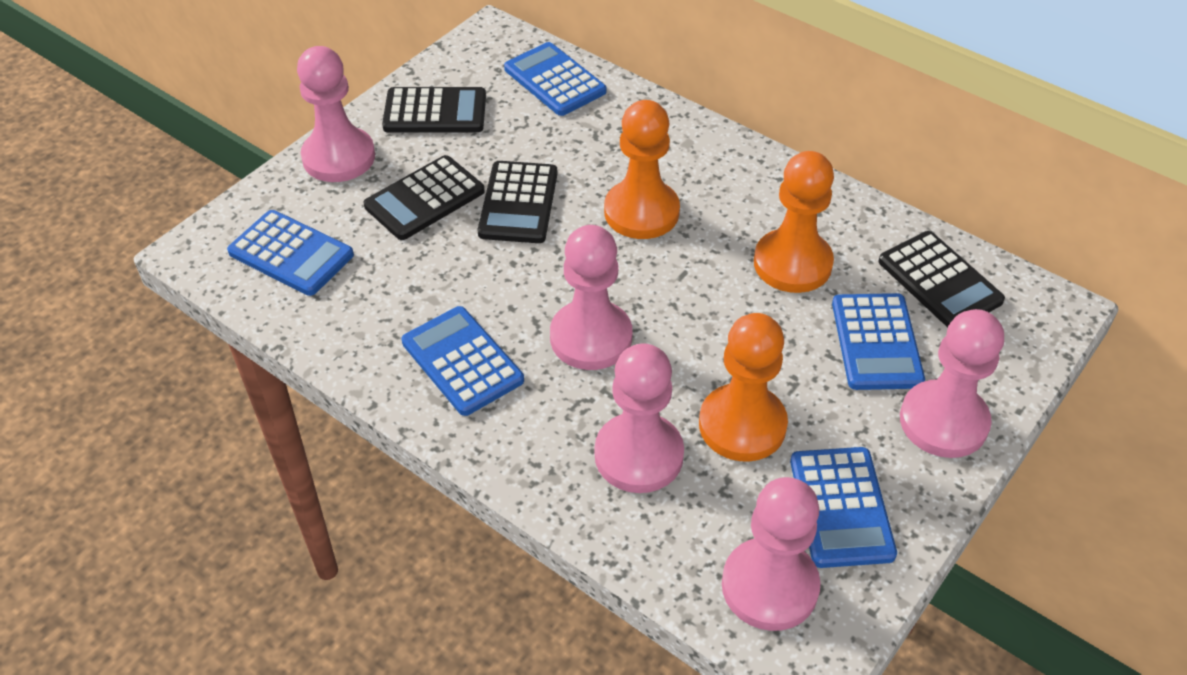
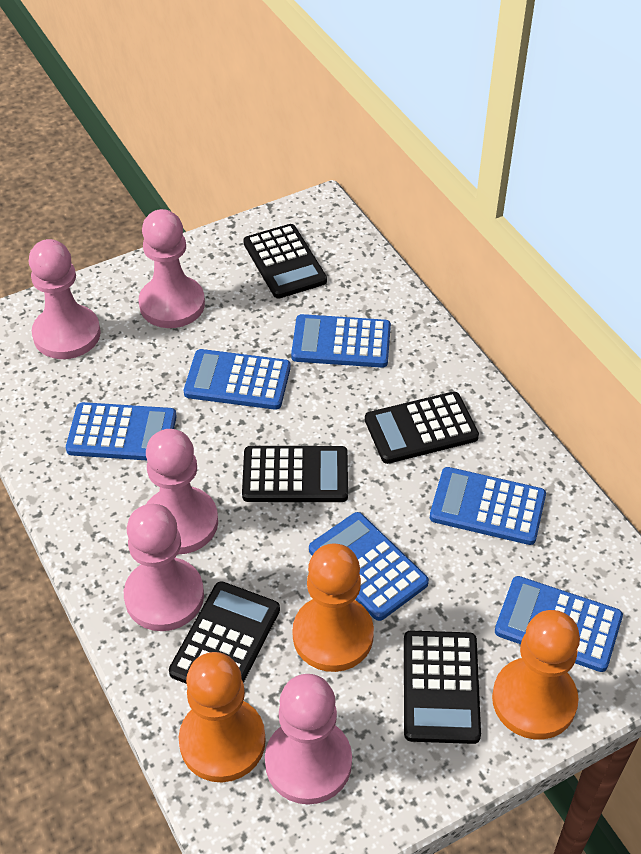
black calculator: [364,155,485,240] [382,87,486,133] [478,161,558,243] [878,231,1005,328] = 4 -> [169,581,280,684] [242,446,348,502] [243,224,327,299] [365,392,479,464] [404,631,481,744] = 5
blue calculator: [227,210,354,296] [402,306,524,416] [504,42,606,116] [790,447,897,568] [832,293,925,390] = 5 -> [66,402,177,460] [184,349,291,410] [291,314,391,368] [309,512,429,621] [430,467,546,545] [495,576,623,672] = 6

